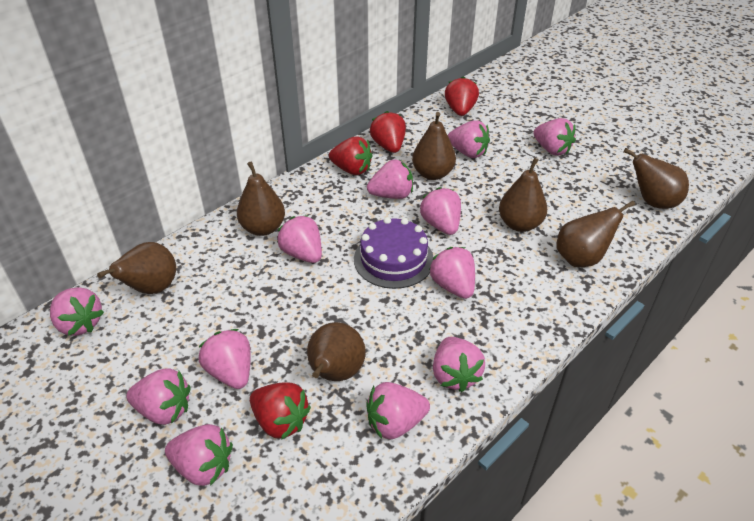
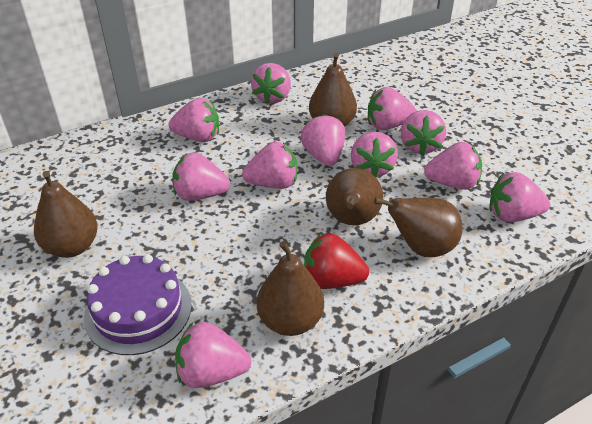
brown pear: [97,242,176,294] [237,161,285,236] [307,322,366,381] [412,112,456,180] [499,158,547,232] [556,201,635,267] [623,148,689,209] = 7 -> [34,171,98,258] [257,241,324,336] [309,53,357,127] [326,168,383,225] [374,198,462,257] = 5
pink strawberry: [50,287,104,336] [126,368,191,425] [165,424,233,486] [199,329,251,389] [277,215,322,263] [366,382,430,439] [367,160,413,199] [420,187,461,235] [429,247,475,299] [433,337,485,392] [448,120,490,158] [533,118,576,156] = 12 -> [169,98,219,142] [173,152,230,201] [175,322,251,388] [242,142,297,189] [251,63,291,105] [301,114,345,166] [351,132,398,177] [368,87,417,130] [401,110,446,156] [424,142,482,190] [489,172,550,222] = 11
red strawberry: [250,382,311,440] [329,136,373,175] [370,111,406,153] [445,76,479,116] = 4 -> [304,233,369,289] = 1

